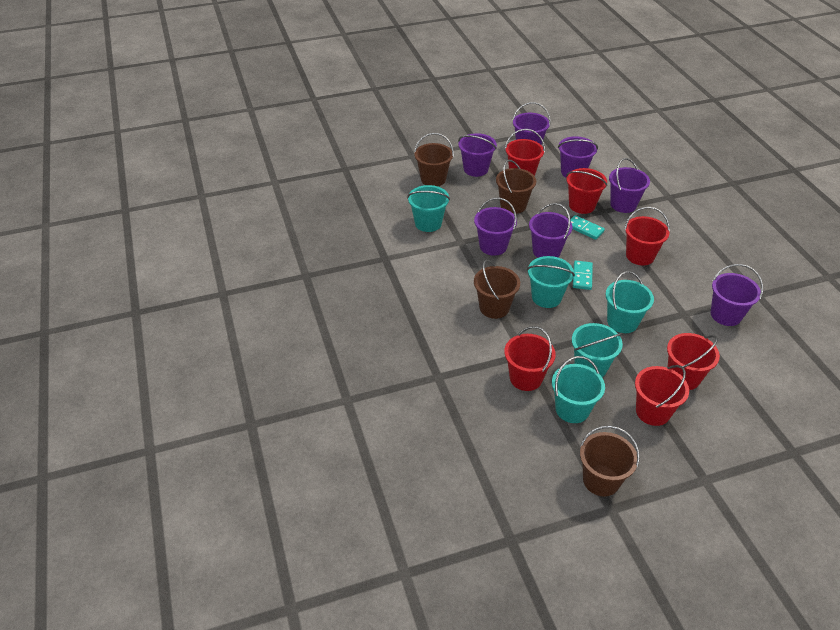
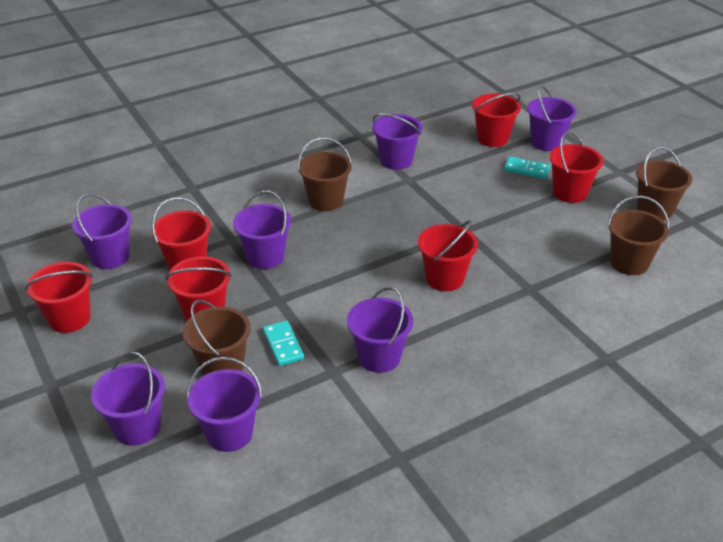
turquoise bucket: [407,185,450,232] [527,256,575,308] [552,356,605,423] [572,323,623,377] [605,271,654,333] = 5 -> none = 0

